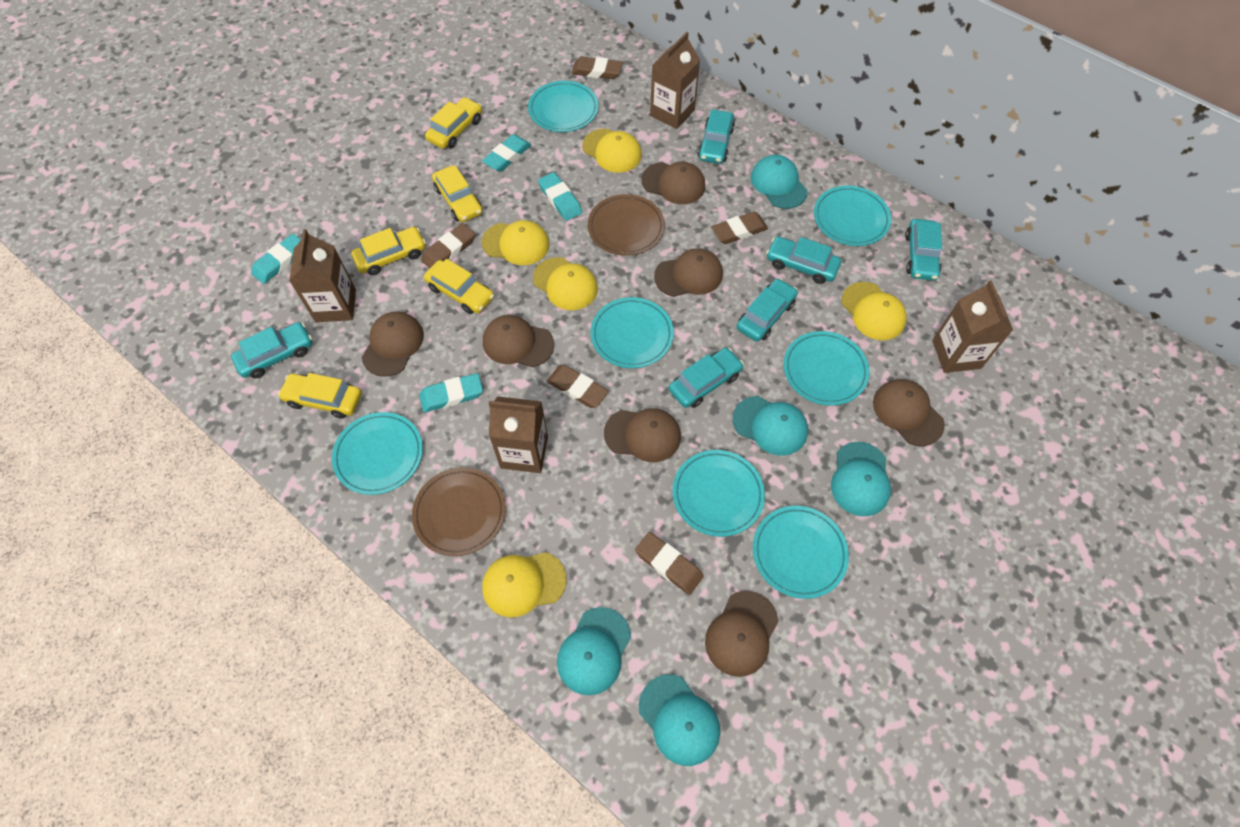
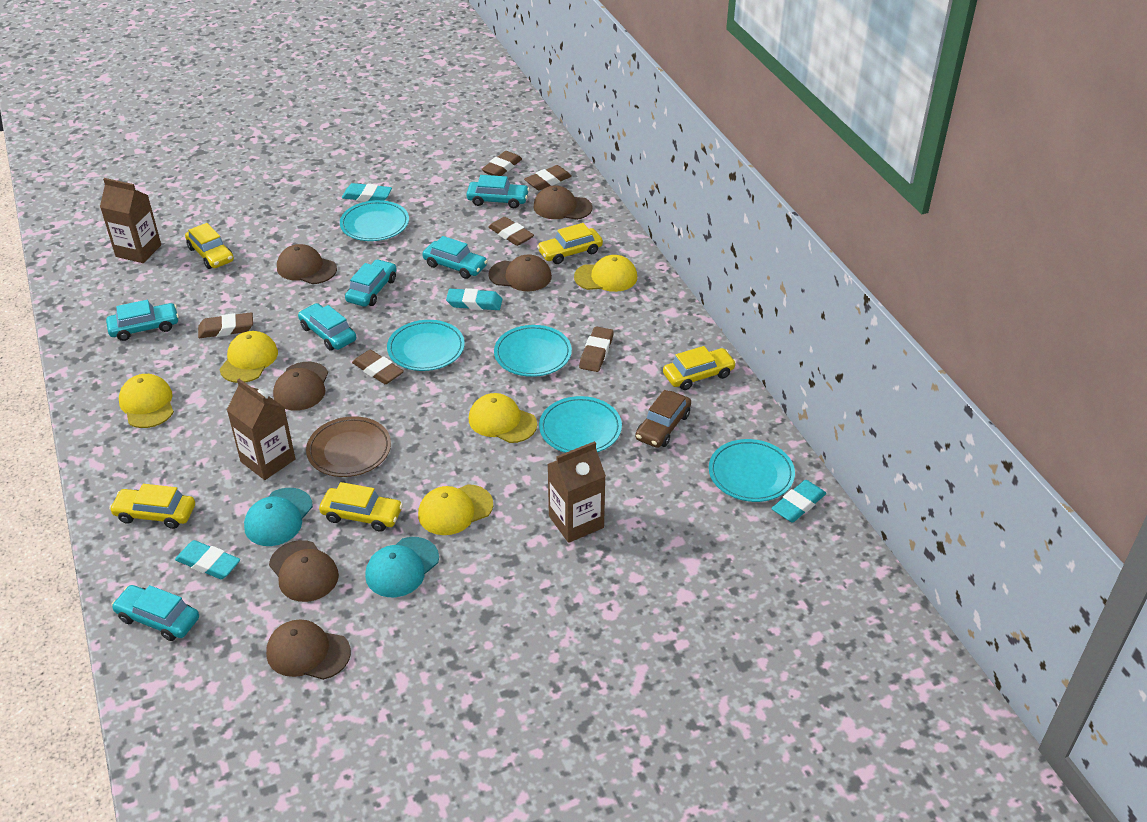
brown cap: [362,311,424,377] [483,315,554,367] [604,408,681,462] [641,162,705,204] [654,248,723,297] [705,591,779,677] [873,379,945,446] = 7 -> [266,619,351,680] [269,540,339,602] [273,362,328,411] [277,244,337,284] [488,255,552,291] [533,185,592,220] = 6
brown car: none = 0 -> [635,390,691,448] = 1
brown carton: [289,229,356,322] [489,396,548,473] [650,32,700,129] [932,280,1013,373] = 4 -> [100,178,161,263] [227,379,295,480] [547,441,606,543] = 3
brown eraser: [421,223,475,268] [547,365,609,408] [572,56,623,79] [635,532,704,595] [711,212,768,244] = 5 -> [198,312,253,338] [352,350,404,384] [481,151,522,176] [488,217,534,246] [524,165,572,190] [579,326,614,372] = 6
brown plate: [412,467,506,556] [588,194,665,256] = 2 -> [306,416,391,477] = 1
turquoise cap: [557,607,631,695] [639,674,720,766] [733,396,808,456] [751,155,808,209] [831,442,891,516] = 5 -> [244,488,313,546] [365,537,439,597] = 2
turquoise plate: [332,412,423,495] [528,81,598,132] [591,297,674,368] [672,450,765,537] [753,506,849,599] [783,331,869,406] [814,186,891,246] = 7 -> [340,200,409,241] [387,320,465,371] [494,325,572,377] [539,396,622,453] [709,439,795,502] = 5

